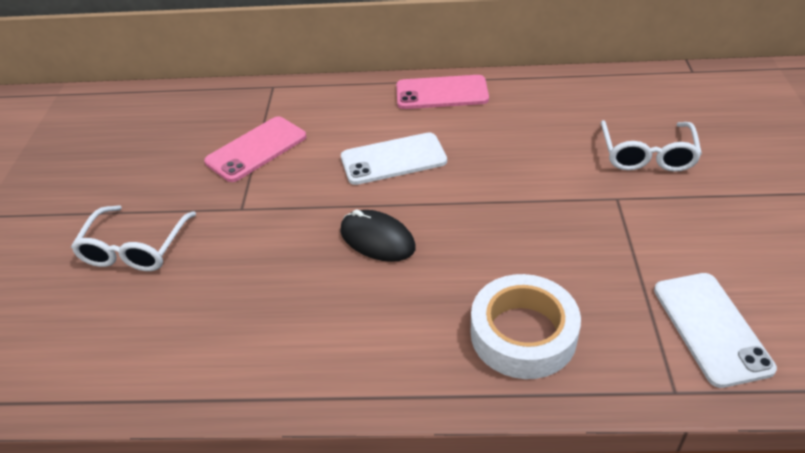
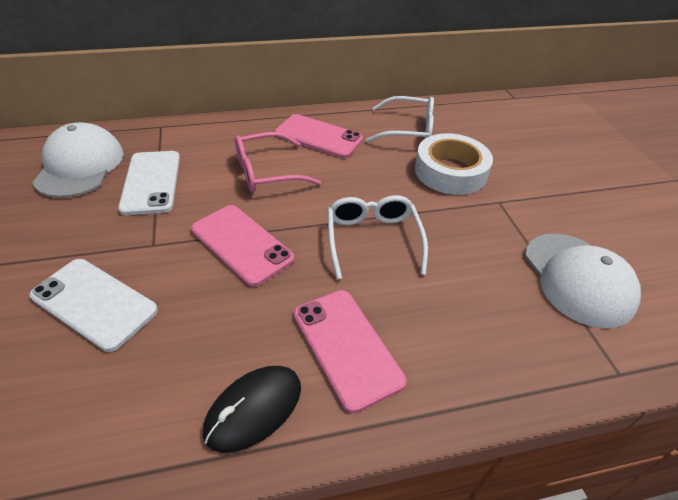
pink glasses: none = 0 -> [235,132,321,192] = 1
pink phone: [204,116,306,182] [396,75,489,109] = 2 -> [191,205,295,287] [275,114,363,158] [294,290,406,413] = 3
white cap: none = 0 -> [32,122,124,198] [525,233,641,329] = 2

